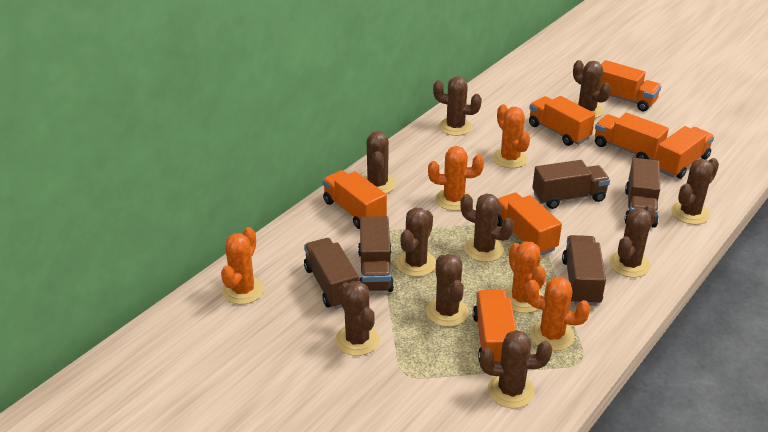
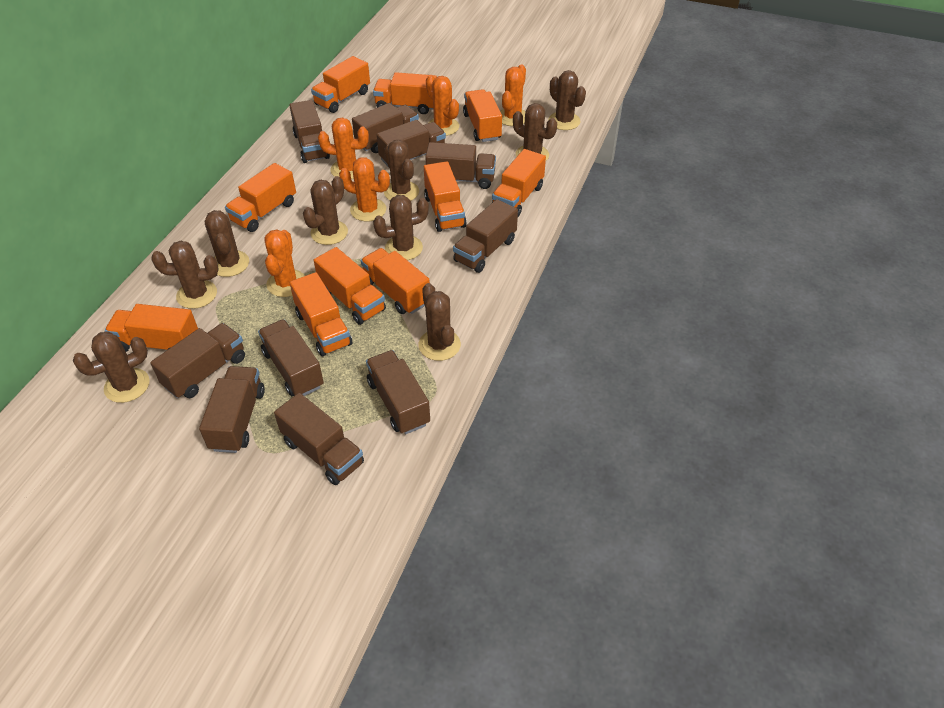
brown cactus: [335,281,380,356] [364,131,396,194] [396,208,436,277] [426,254,469,327] [433,76,482,136] [460,194,514,262] [480,330,552,408] [573,60,611,118] [609,205,655,278] [671,158,719,225] = 10 -> [73,331,149,403] [151,241,218,309] [205,210,249,277] [303,176,348,245] [373,195,429,260] [384,140,419,201] [418,283,461,361] [513,103,557,161] [548,70,586,130] = 9
brown truck: [304,238,359,309] [358,216,394,292] [532,160,610,209] [562,235,606,306] [625,158,660,228] = 5 -> [150,323,245,399] [199,366,265,453] [258,319,324,396] [274,393,364,485] [289,100,330,163] [352,103,419,153] [366,350,430,434] [377,120,446,166] [425,142,496,189] [453,199,518,273] = 10
orange truck: [322,170,387,229] [473,290,516,362] [497,193,562,256] [529,96,595,146] [595,113,669,160] [600,60,661,111] [656,126,714,179] = 7 -> [105,304,198,352] [225,163,296,232] [290,272,352,356] [311,56,370,113] [314,247,386,325] [361,248,430,314] [373,72,437,114] [424,161,467,232] [463,89,502,142] [492,149,546,217] = 10

